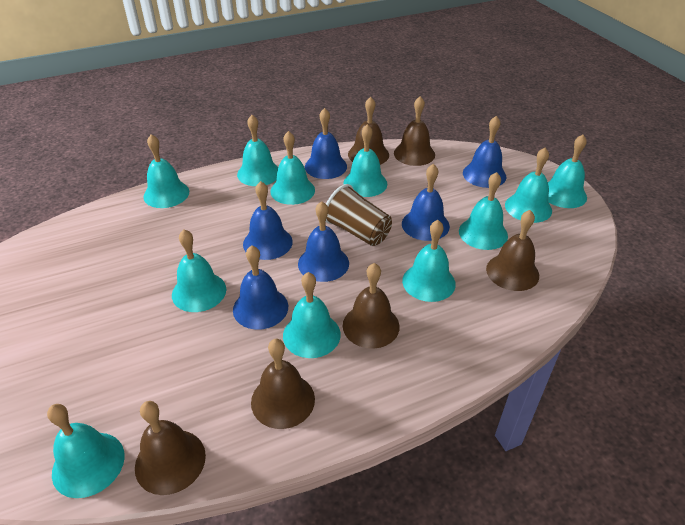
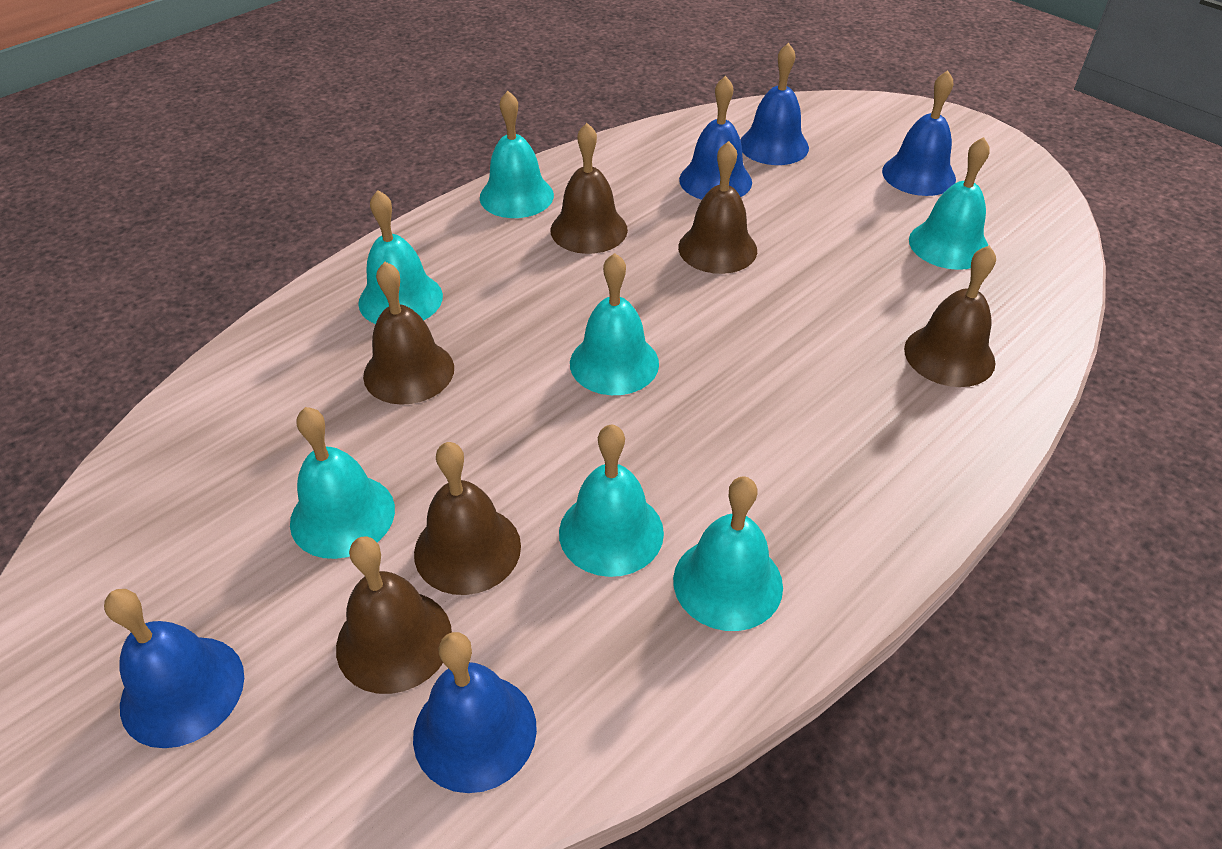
blue bell: [233,245,288,330] [243,181,293,260] [298,201,349,282] [305,108,347,179] [402,164,450,241] [463,116,507,188] = 6 -> [104,589,244,748] [413,632,537,793] [679,76,752,200] [740,43,809,165] [882,71,956,196] = 5
brown cup: [326,184,392,246] = 1 -> none = 0
turquoise bell: [47,404,125,498] [143,134,189,208] [172,230,226,312] [237,115,278,186] [270,131,315,205] [283,272,341,358] [343,124,387,197] [402,220,456,302] [459,172,508,250] [505,148,552,223] [548,135,587,208] = 11 -> [290,407,395,559] [358,190,443,324] [480,91,554,218] [559,424,664,577] [570,253,659,395] [673,476,783,631] [909,137,990,270] = 7

